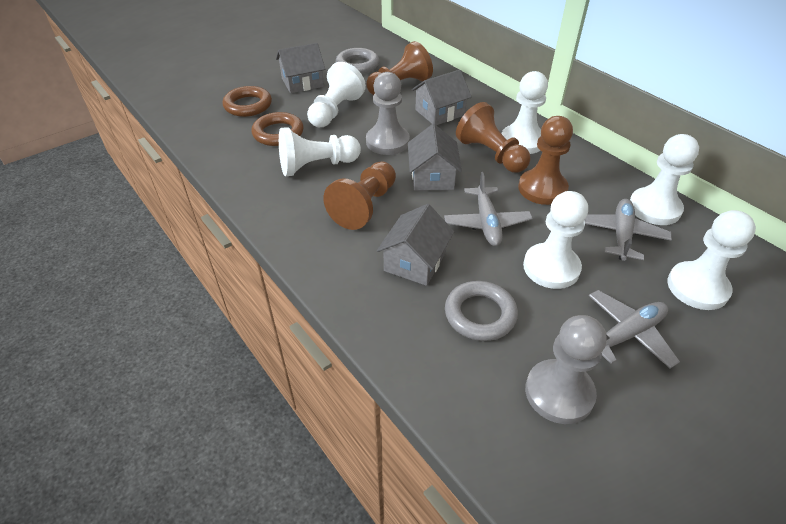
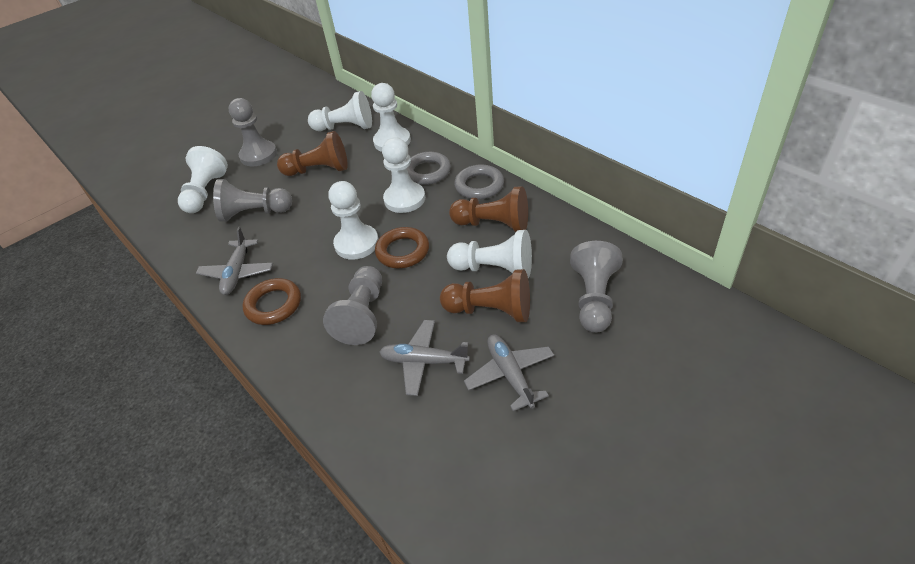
brown pawn: [324,161,396,230] [366,41,433,95] [456,102,531,172] [518,116,573,205] = 4 -> [277,131,348,176] [440,269,530,322] [449,186,528,232] = 3
grey house: [276,43,325,93] [377,204,454,286] [408,124,462,190] [412,70,472,125] = 4 -> none = 0
grey pawn: [366,72,410,155] [525,315,607,424] = 2 -> [213,179,292,222] [228,98,277,166] [323,266,382,345] [570,241,622,333] = 4

